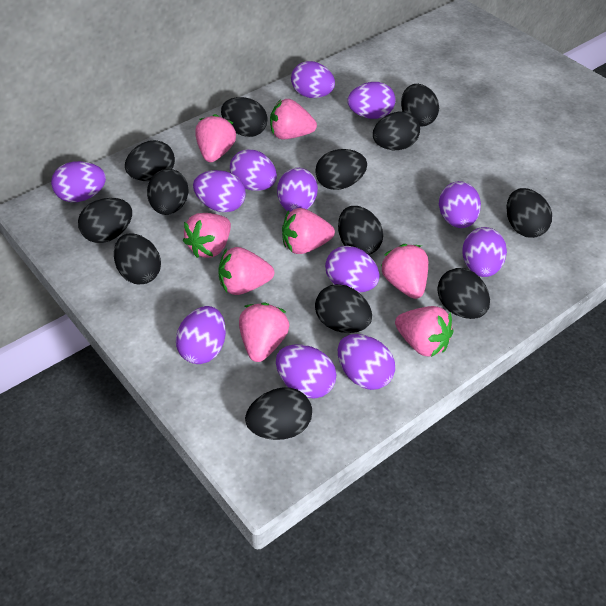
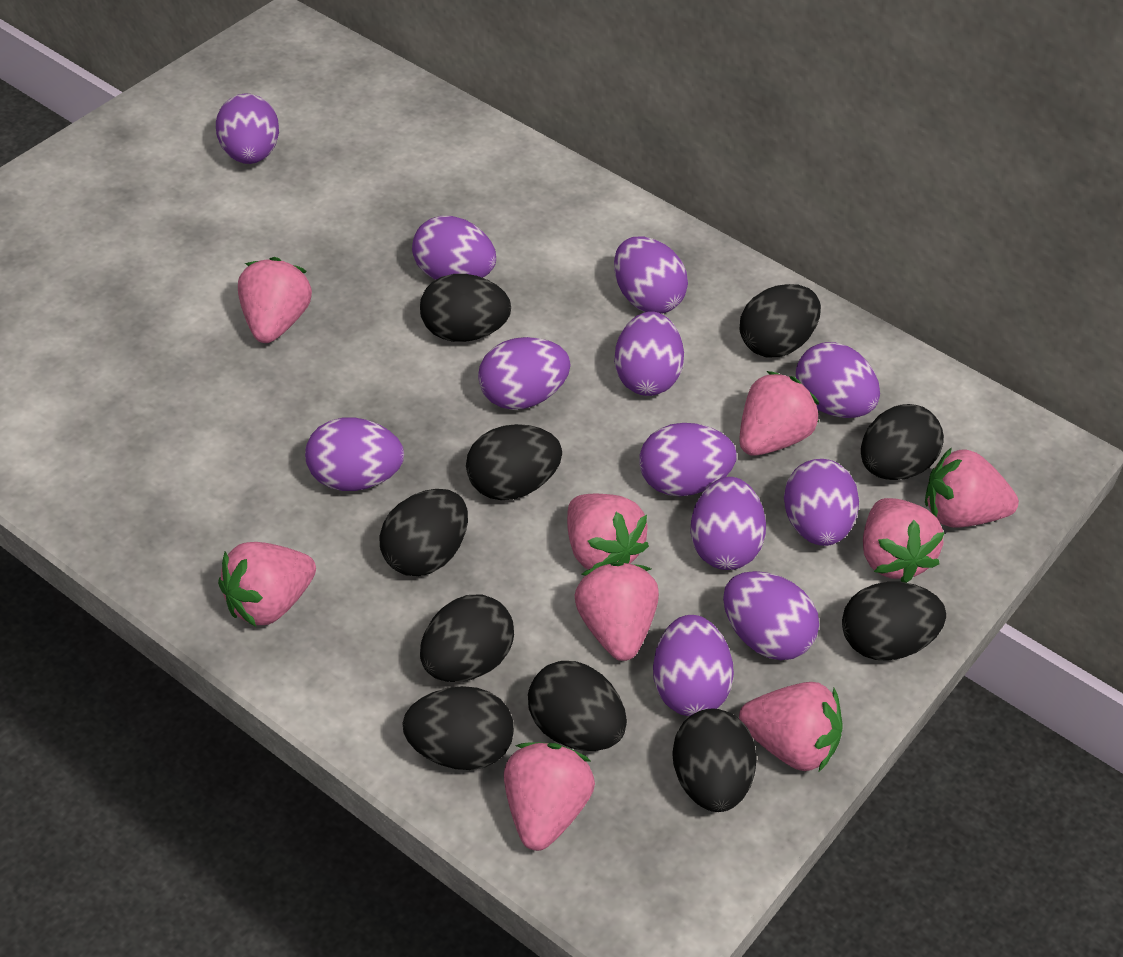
black egg: [78,198,132,243] [114,233,161,284] [125,140,175,181] [147,169,189,215] [221,97,267,137] [245,387,312,440] [315,149,367,190] [315,284,372,333] [338,206,383,255] [373,111,420,150] [401,84,439,127] [437,268,490,319] [507,188,552,238] = 13 -> [379,489,468,576] [402,686,514,770] [420,274,511,342] [420,595,514,682] [466,424,562,500] [528,661,627,751] [672,708,757,812] [740,284,821,357] [842,582,946,661] [861,404,944,480] = 10
pink strawberry: [183,213,231,258] [195,114,236,162] [218,247,274,295] [239,303,289,362] [270,99,317,139] [282,208,335,254] [381,244,428,299] [395,306,454,357] = 8 -> [218,542,316,627] [238,257,312,343] [504,743,595,851] [567,494,649,570] [574,562,659,661] [739,371,819,456] [739,682,842,773] [863,498,945,583] [925,447,1019,528] = 9

